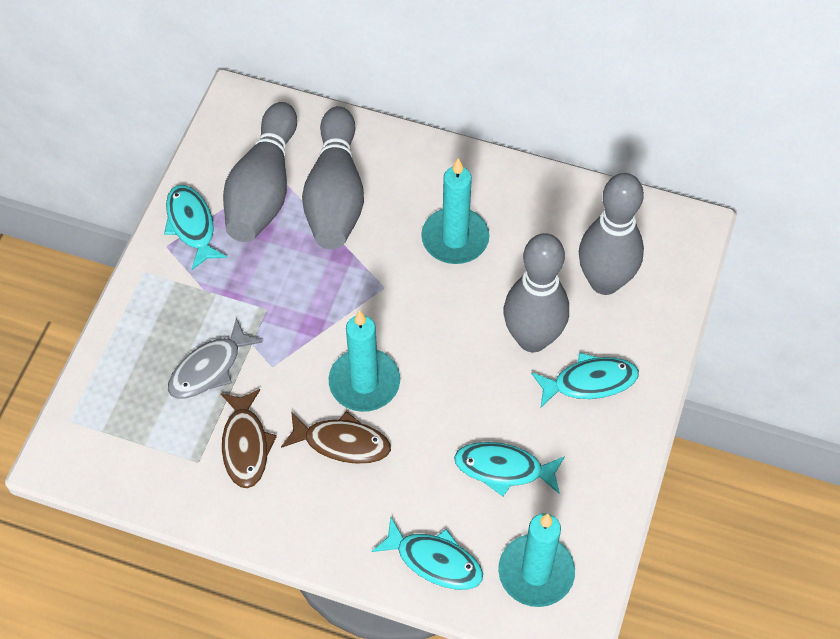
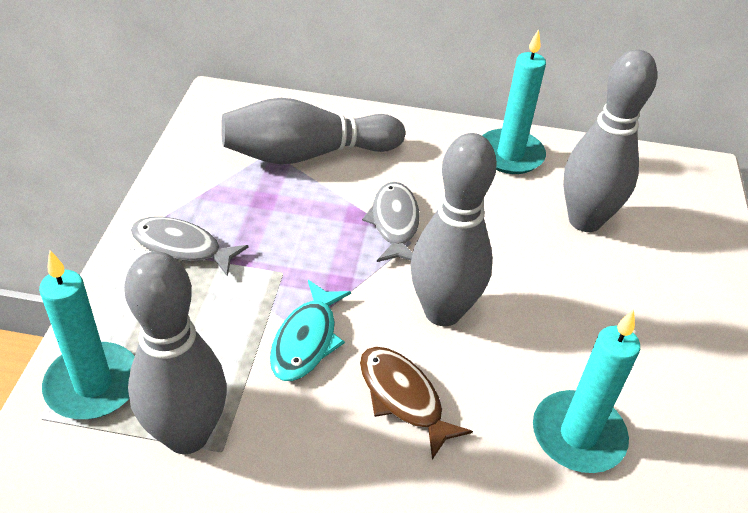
brown fish: [221,389,277,489] [281,411,391,464] = 2 -> [360,347,473,460] = 1
grey fish: [168,318,262,399] = 1 -> [131,217,249,277] [362,182,420,262] = 2
turquoise fish: [164,185,227,270] [372,517,483,590] [454,442,565,496] [531,352,639,407] = 4 -> [270,280,351,381] = 1

